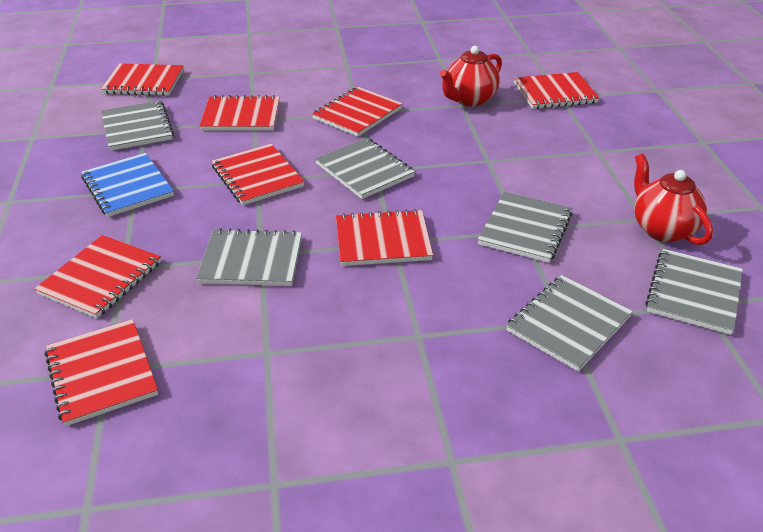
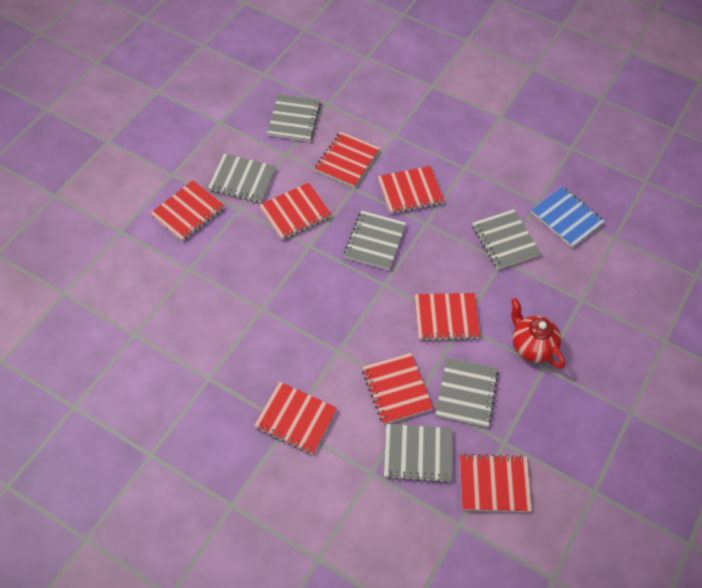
red teapot: [440,46,502,107] [634,154,713,245] = 2 -> [511,298,565,369] = 1

